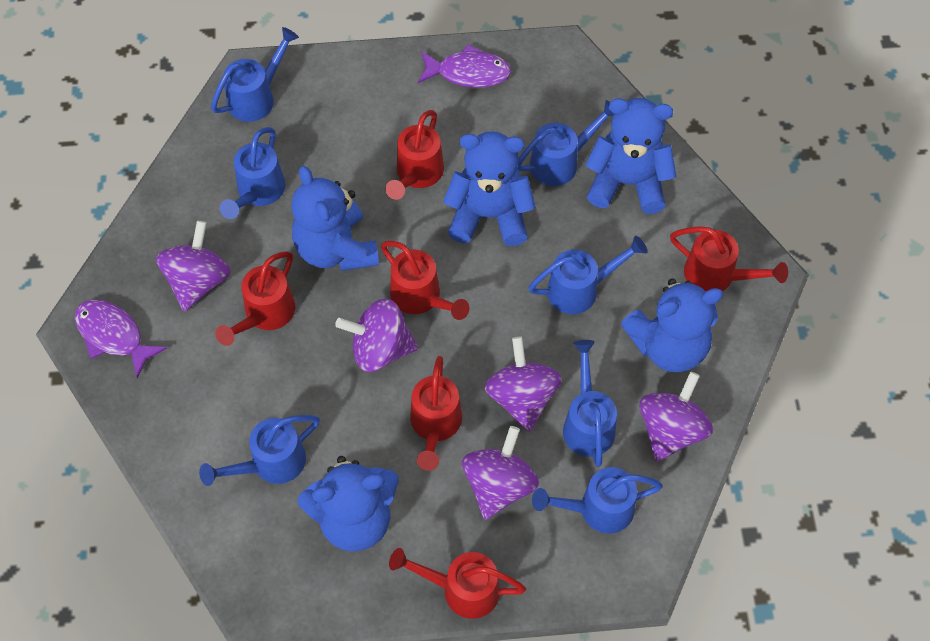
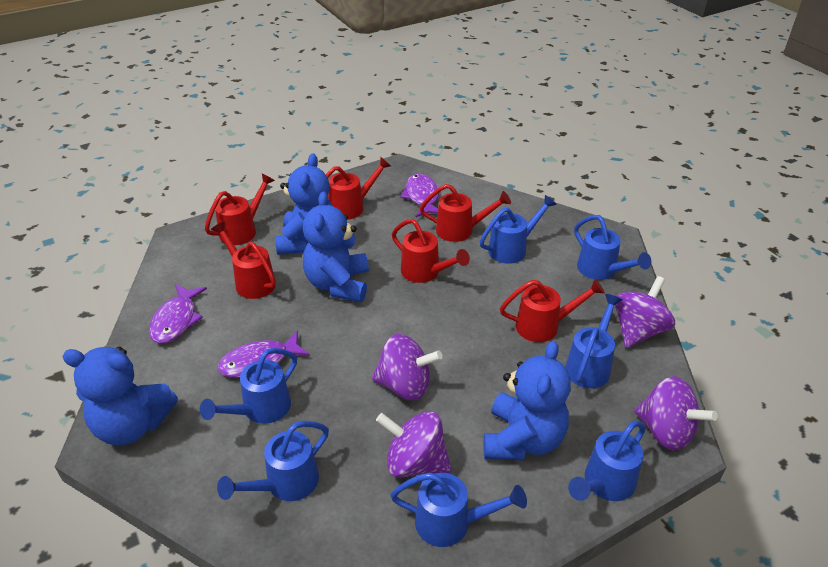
blue teddy bear: [291,166,379,271] [297,456,399,552] [443,131,536,246] [585,98,676,214] [621,278,723,372] = 5 -> [62,347,178,445] [275,153,333,255] [303,192,369,302] [484,341,571,461] = 4
purple fish: [75,300,167,378] [418,44,511,88] = 2 -> [149,284,207,344] [218,330,310,378] [400,174,439,217] = 3
purple spinning top: [156,221,231,312] [335,298,418,372] [462,426,539,520] [485,337,562,432] [639,372,713,462] = 5 -> [372,334,442,400] [376,411,451,477] [615,276,675,348] [634,376,718,450] = 4

